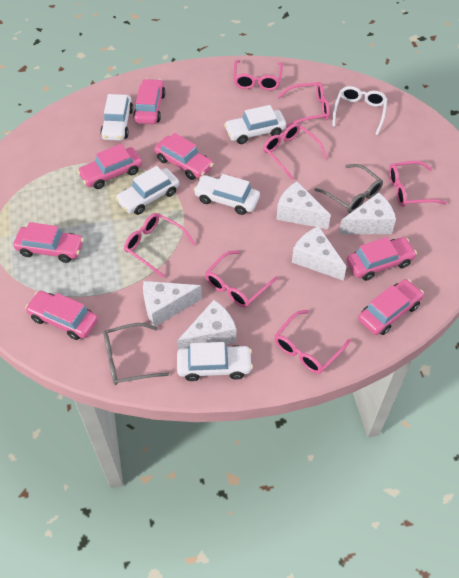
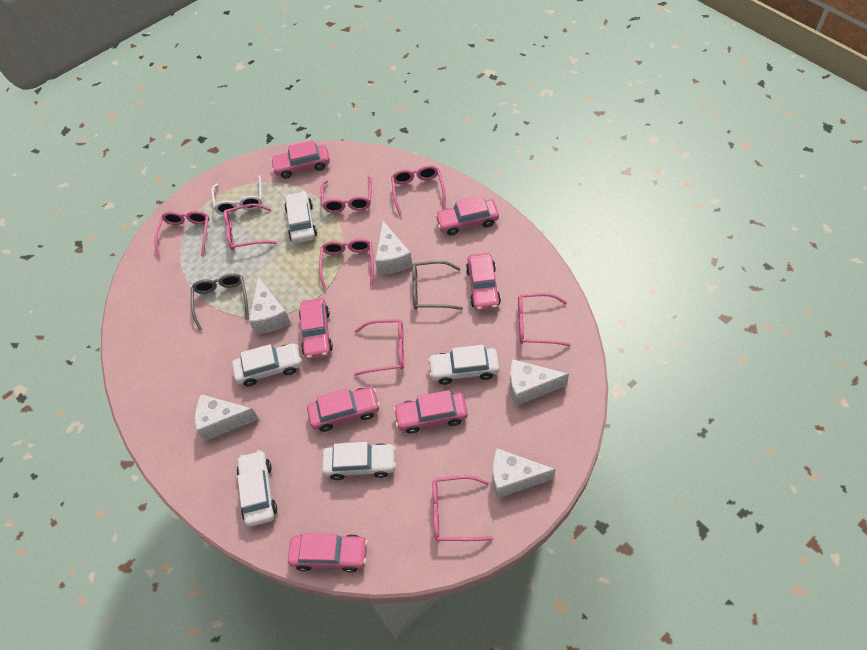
pink glasses: [124,213,195,278] [205,251,278,308] [233,60,283,91] [263,123,327,180] [274,310,351,374] [277,82,330,128] [389,161,447,207] = 7 -> [154,211,209,258] [224,203,277,251] [319,239,374,290] [321,176,372,213] [354,319,404,376] [391,165,446,216] [432,475,493,541] [518,293,571,346] = 8

